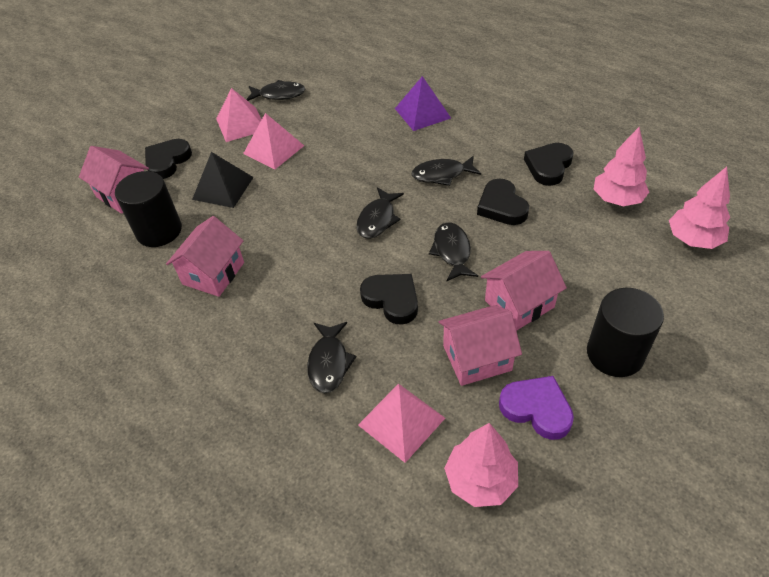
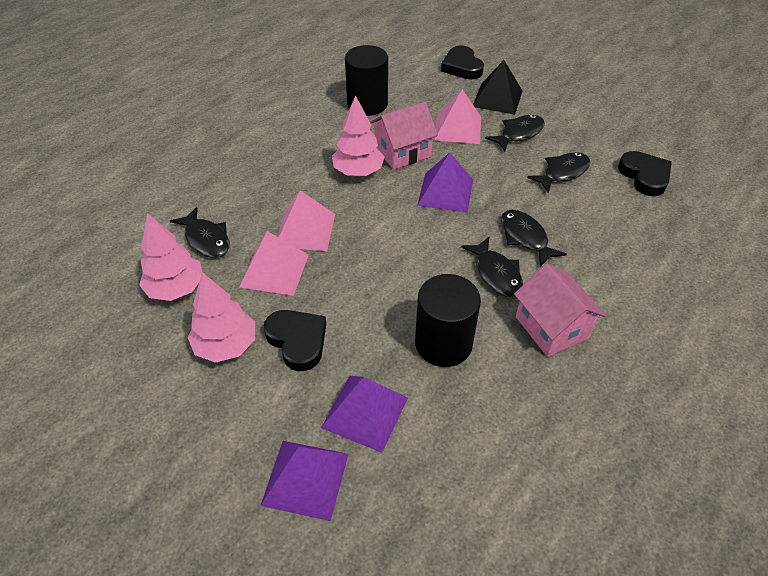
black heart: [145,139,192,179] [360,274,418,325] [477,179,529,225] [524,143,574,186] = 4 -> [264,310,326,371] [441,45,484,80] [618,151,672,196] = 3
pink house: [79,146,149,214] [166,216,244,297] [439,305,522,386] [481,251,567,331] = 4 -> [370,102,438,170] [514,264,606,357] = 2
purple heart: [499,376,574,440] = 1 -> none = 0
purple pyramid: [395,76,451,131] = 1 -> [260,441,349,521] [321,376,408,453] [417,152,473,213] = 3

